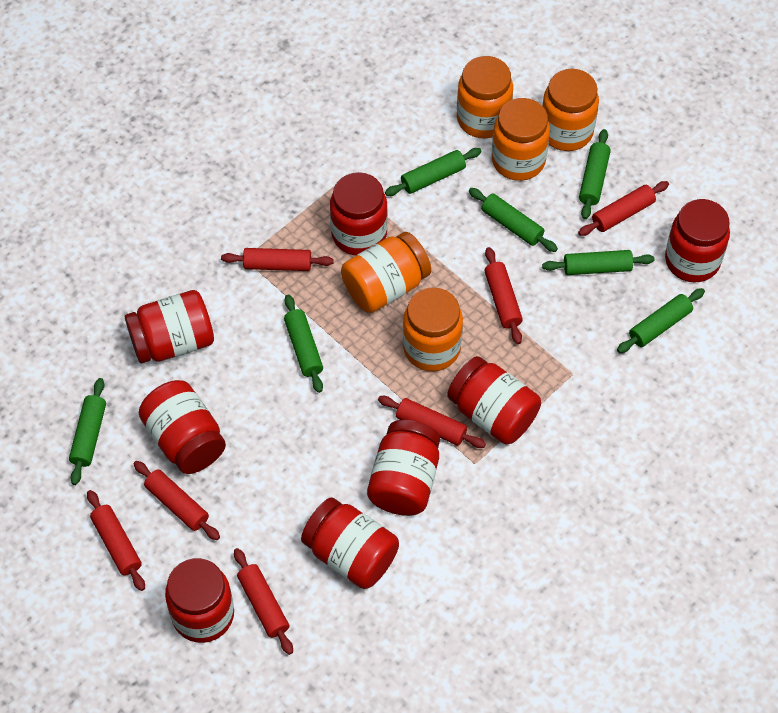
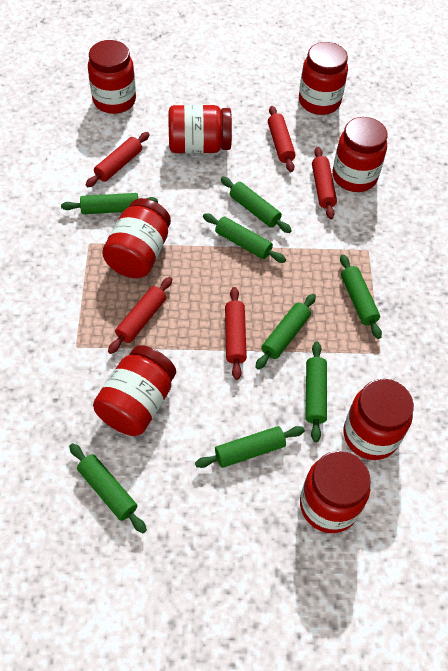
green rolling pin: [69,378,106,485] [284,294,323,393] [385,148,482,196] [469,188,558,252] [542,250,655,275] [579,129,611,219] [617,288,705,353] = 7 -> [61,193,158,214] [69,443,147,533] [195,426,305,468] [203,213,286,263] [221,177,292,233] [255,294,316,370] [305,342,327,442] [340,254,382,339] = 8
orange jar: [341,232,431,313] [403,287,463,371] [457,56,513,138] [492,98,550,181] [542,69,599,151] = 5 -> none = 0
red rolling pin: [87,490,145,591] [133,461,220,540] [221,248,334,271] [234,548,293,655] [378,396,486,448] [484,247,523,344] [578,181,669,236] = 7 -> [86,132,150,187] [108,277,172,354] [225,287,247,380] [268,106,296,172] [312,147,337,219] = 5

